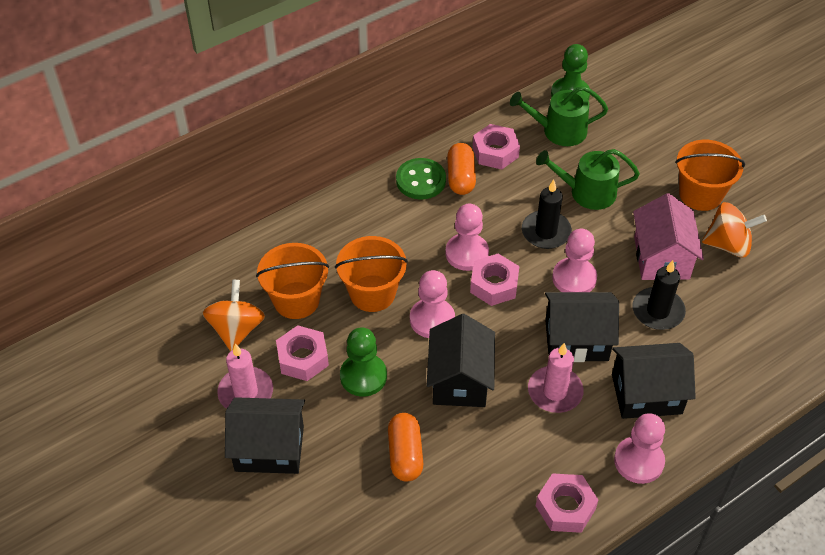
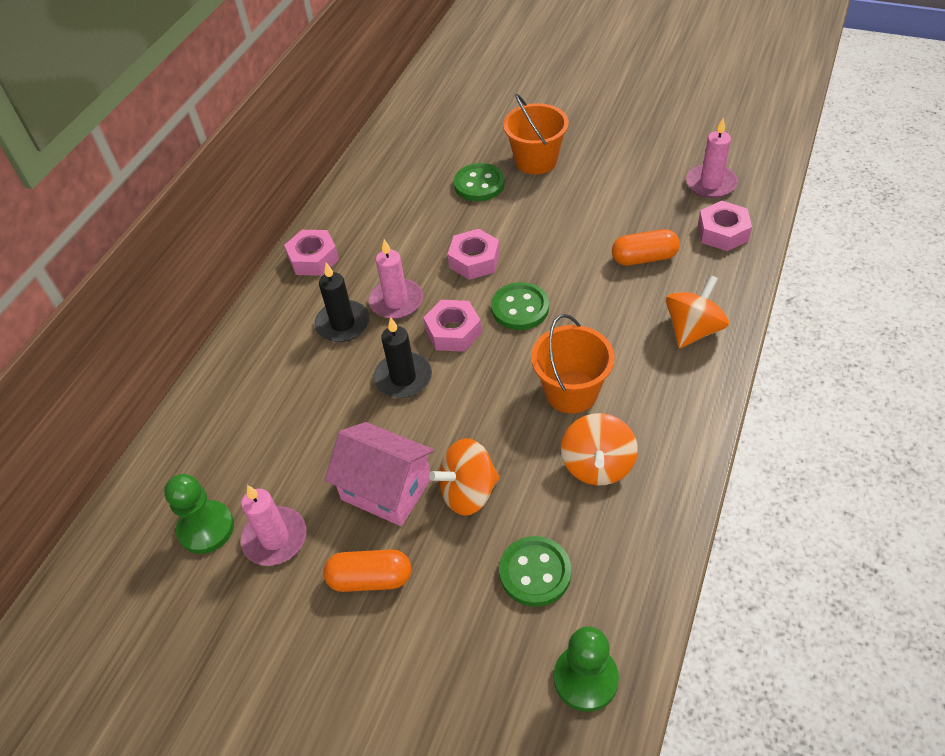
black house: [225,397,305,474] [427,314,495,407] [545,292,619,362] [612,343,696,419] = 4 -> none = 0
green button: [396,158,446,199] = 1 -> [454,163,505,201] [491,282,549,330] [499,536,572,607] = 3
green watering can: [510,86,608,146] [536,149,640,210] = 2 -> none = 0
orange bucket: [256,243,329,319] [335,236,408,312] [675,140,745,211] = 3 -> [503,94,569,175] [531,314,615,413] = 2
orange spinning top: [202,279,265,351] [702,202,767,257] = 2 -> [429,438,500,516] [561,413,638,486] [666,275,729,348] = 3
pink candle: [217,344,273,409] [528,343,584,413] = 2 -> [241,485,306,566] [369,239,423,319] [686,118,738,198] = 3
pink pawn: [410,270,455,338] [445,204,489,271] [552,229,597,292] [614,413,665,484] = 4 -> none = 0

